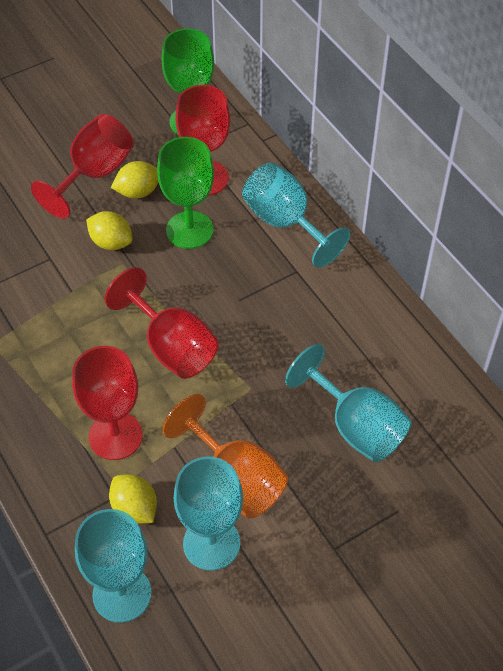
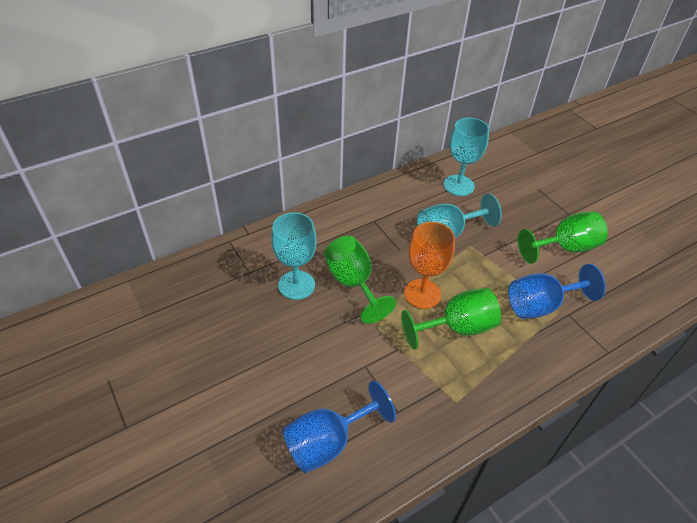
blue goblet: none = 0 -> [283,381,396,473] [508,264,606,319] = 2
green goblet: [157,137,214,249] [162,28,214,135] = 2 -> [324,236,396,324] [401,288,501,350] [518,211,608,264] = 3
red goblet: [31,114,134,219] [72,346,143,460] [105,267,219,379] [175,85,230,196] = 4 -> none = 0
turquoise goblet: [75,509,152,623] [174,456,243,571] [242,162,350,268] [285,344,412,462] = 4 -> [271,212,317,300] [417,194,502,238] [444,118,489,196] = 3
yellow lemon: [86,211,133,250] [109,474,157,524] [111,161,159,199] = 3 -> none = 0

